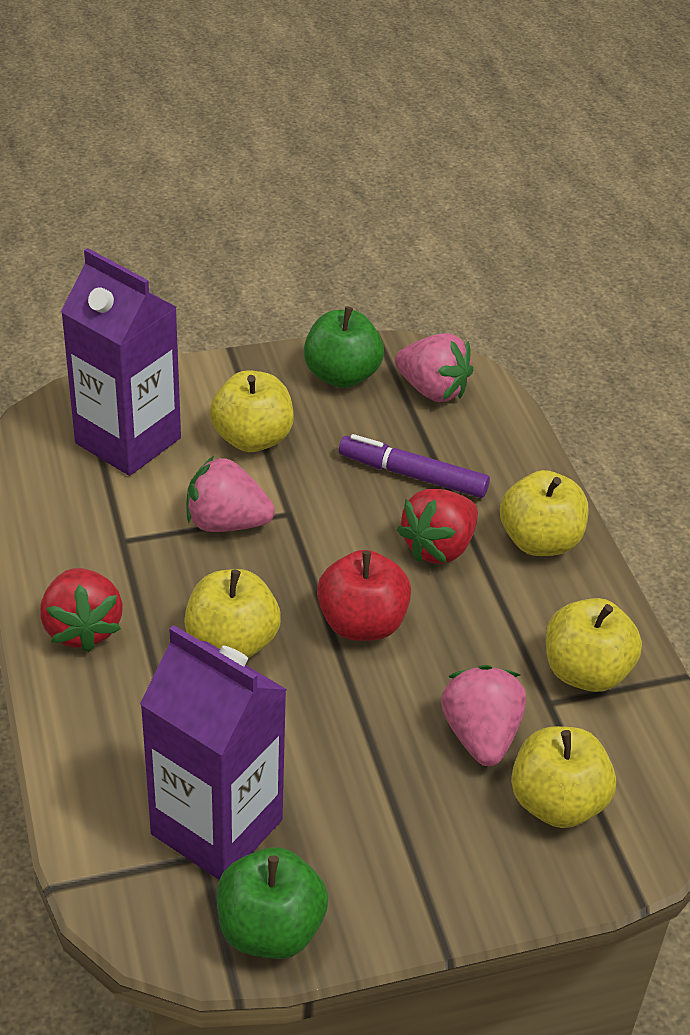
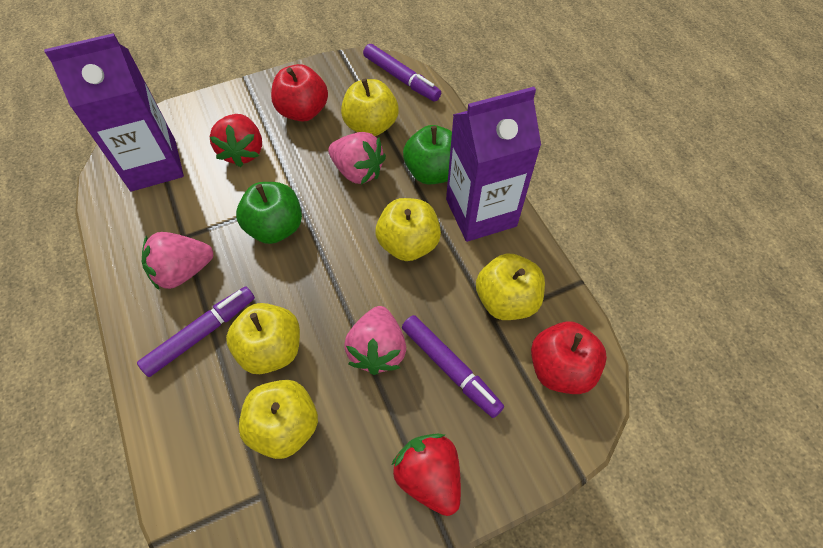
purple marker: [339,434,490,498] = 1 -> [137,287,255,377] [363,44,441,102] [402,315,504,418] = 3
red apple: [317,550,411,641] = 1 -> [271,64,328,122] [531,322,607,394] = 2

